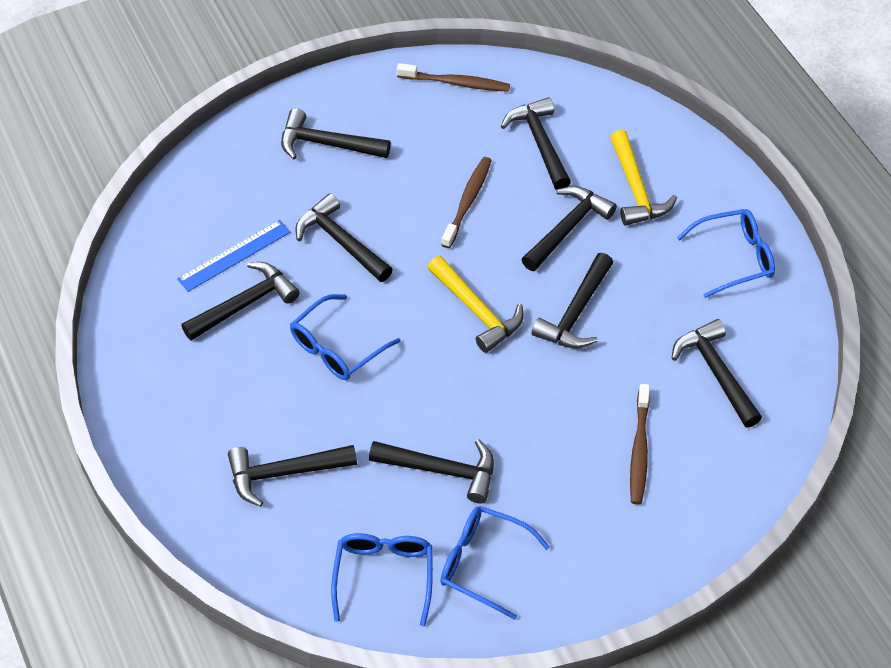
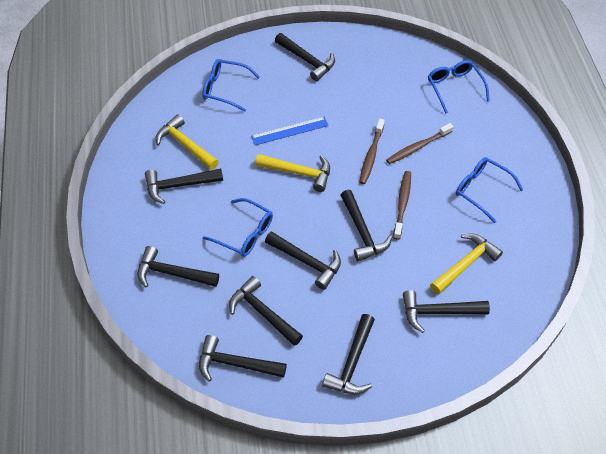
yellow hammer: [428,256,523,353] [610,130,677,226] = 2 -> [156,114,219,170] [255,154,330,192] [430,233,503,294] = 3

